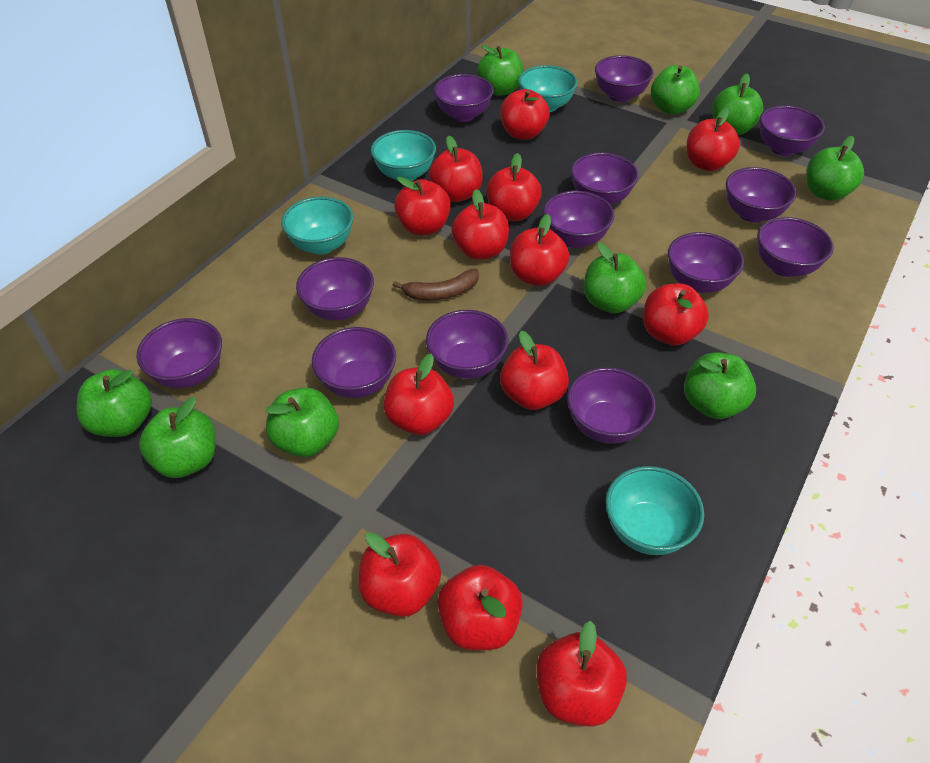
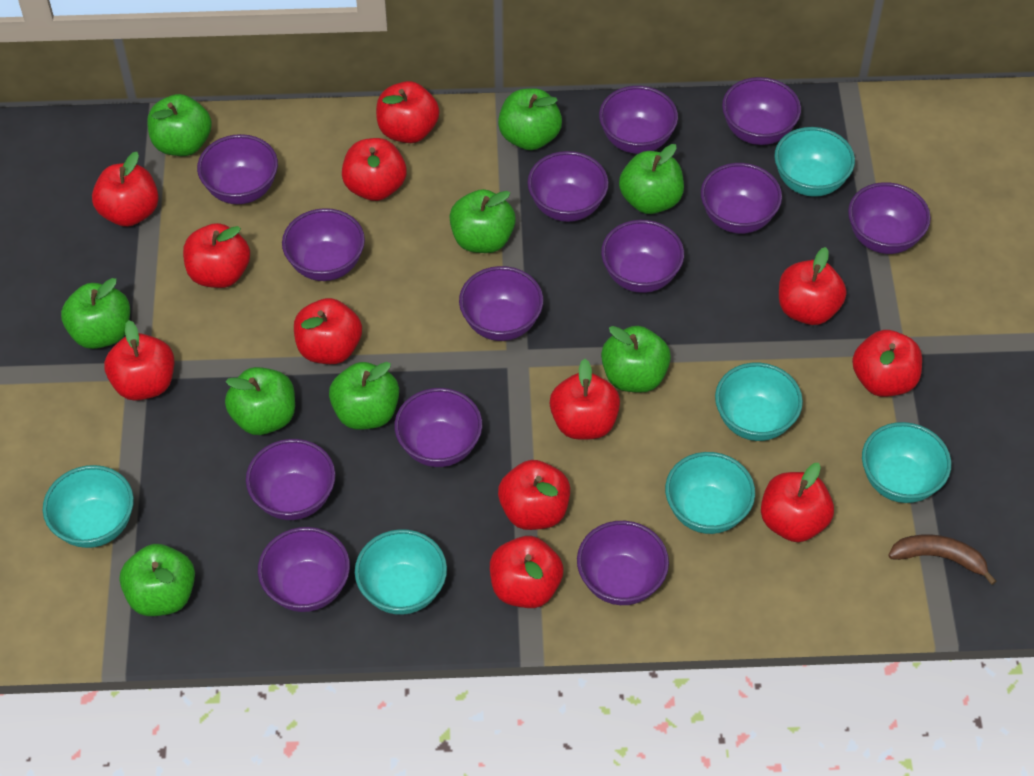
red apple: [359,532,441,617] [384,354,454,435] [394,177,451,235] [429,136,483,202] [438,565,523,650] [451,189,509,260] [486,153,542,221] [500,89,550,140] [500,331,569,410] [510,214,569,286] [536,621,627,727] [643,284,709,346] [686,108,740,171] = 13 -> [92,152,159,227] [104,320,174,401] [183,223,250,288] [294,298,362,364] [342,138,407,201] [376,81,439,143] [490,536,564,608] [498,460,570,530] [550,359,620,440] [761,463,834,542] [779,247,847,325] [852,330,922,397] = 12
turquoise bowl: [281,197,353,255] [371,130,436,182] [518,65,578,112] [606,466,704,555] = 4 -> [43,465,134,548] [355,529,447,615] [665,452,755,534] [715,363,803,441] [774,127,855,197] [862,422,951,503] = 6

